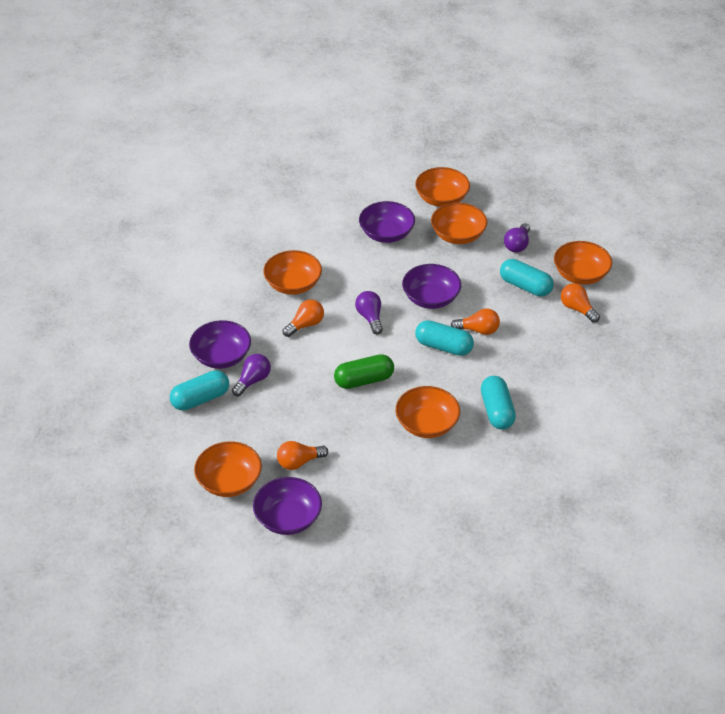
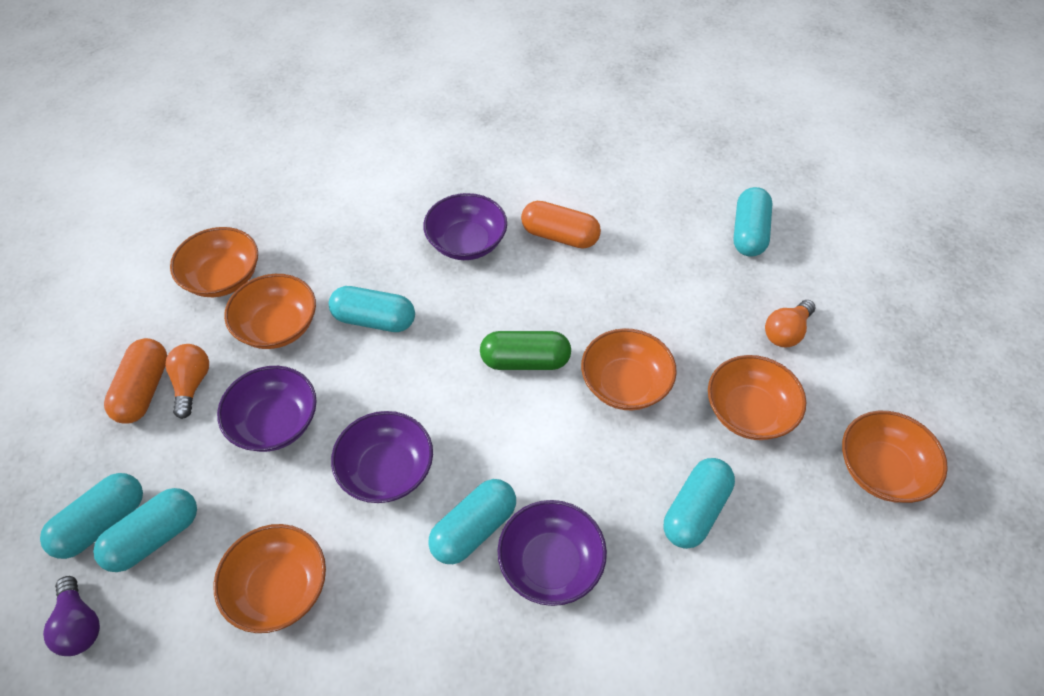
orange capsule: none = 0 -> [104,338,167,424] [521,201,601,248] = 2
orange light bulb: [277,441,328,470] [283,300,324,337] [451,308,500,335] [561,283,600,323] = 4 -> [165,344,209,419] [765,300,815,348] = 2
purple light bulb: [232,354,271,397] [355,291,383,334] [504,223,530,253] = 3 -> [43,576,100,656] = 1
turquoise capsule: [170,370,229,411] [415,320,474,356] [481,376,516,430] [500,259,554,297] = 4 -> [40,473,143,559] [93,488,197,572] [329,286,415,332] [428,479,516,564] [664,458,735,549] [733,187,773,257] = 6

